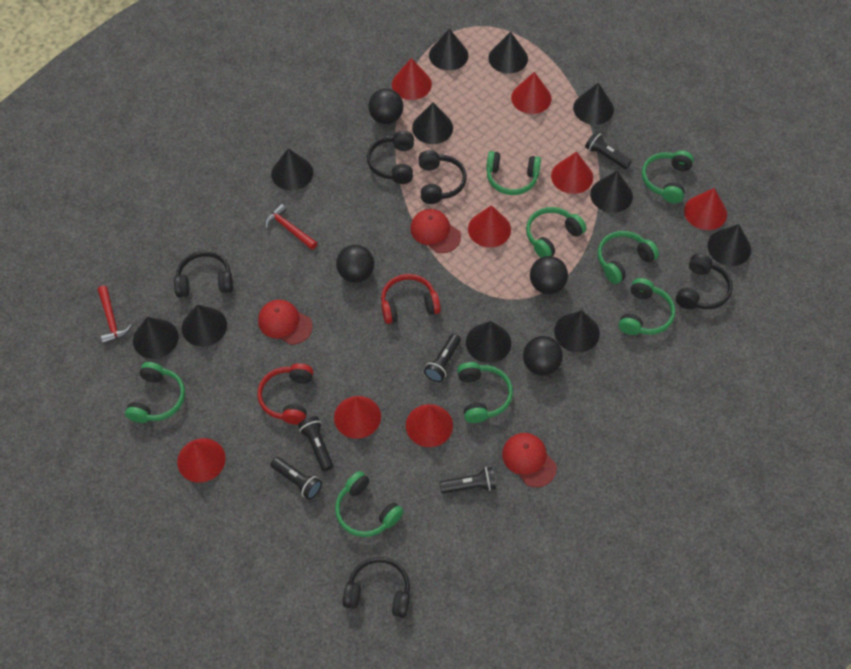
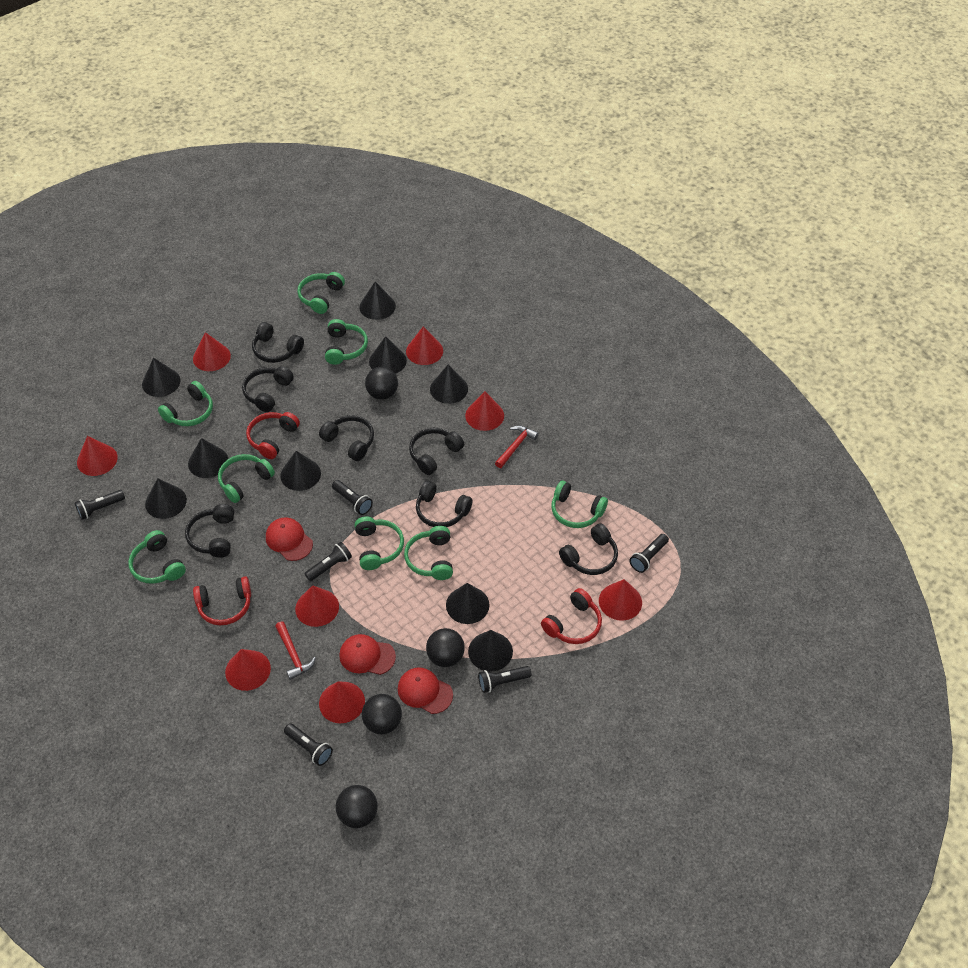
black cone: [133,317,179,359] [182,304,227,347] [271,148,313,190] [412,102,453,144] [429,29,468,71] [466,321,511,363] [489,32,528,74] [554,310,600,353] [573,83,614,125] [590,171,633,213] [707,224,751,266] = 11 -> [142,358,181,397] [145,478,187,519] [188,438,228,478] [280,451,321,491] [359,282,396,320] [369,336,407,374] [430,364,468,404] [446,583,490,624] [468,630,513,672] = 9
black flashlight: [270,457,322,500] [298,416,333,471] [424,334,461,382] [439,467,496,494] [585,132,632,169] = 5 -> [75,490,125,520] [284,724,333,766] [305,542,352,581] [332,480,373,515] [478,666,531,693] [629,534,669,573] = 6
black headphones: [174,251,233,298] [343,557,410,618] [367,131,414,184] [418,150,467,204] [676,254,733,309] = 5 -> [185,504,234,558] [242,366,294,412] [252,322,304,363] [319,415,374,461] [409,428,464,475] [416,481,473,527] [559,523,618,575] = 7
red headphones: [258,363,313,425] [381,274,441,324] = 2 -> [193,576,251,625] [246,412,300,459] [541,588,602,644] = 3

